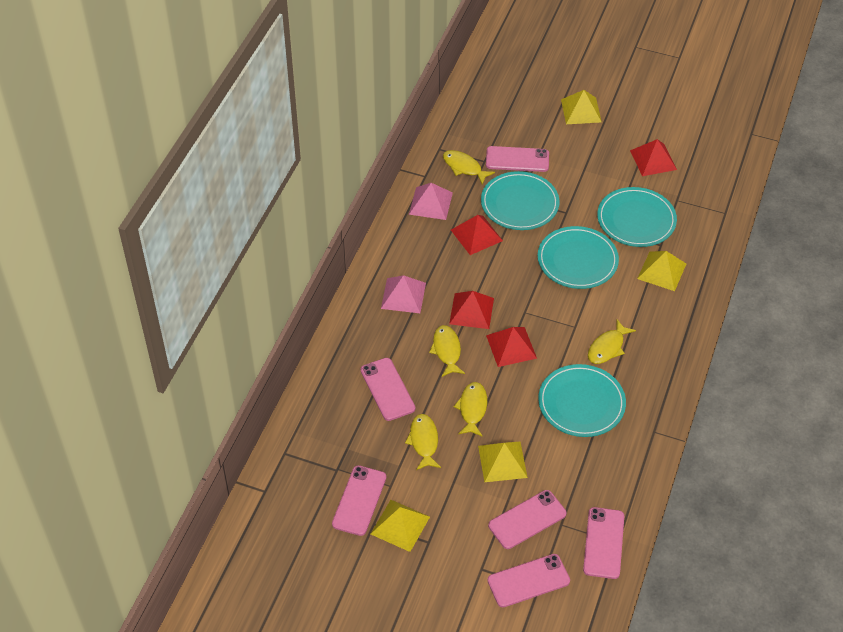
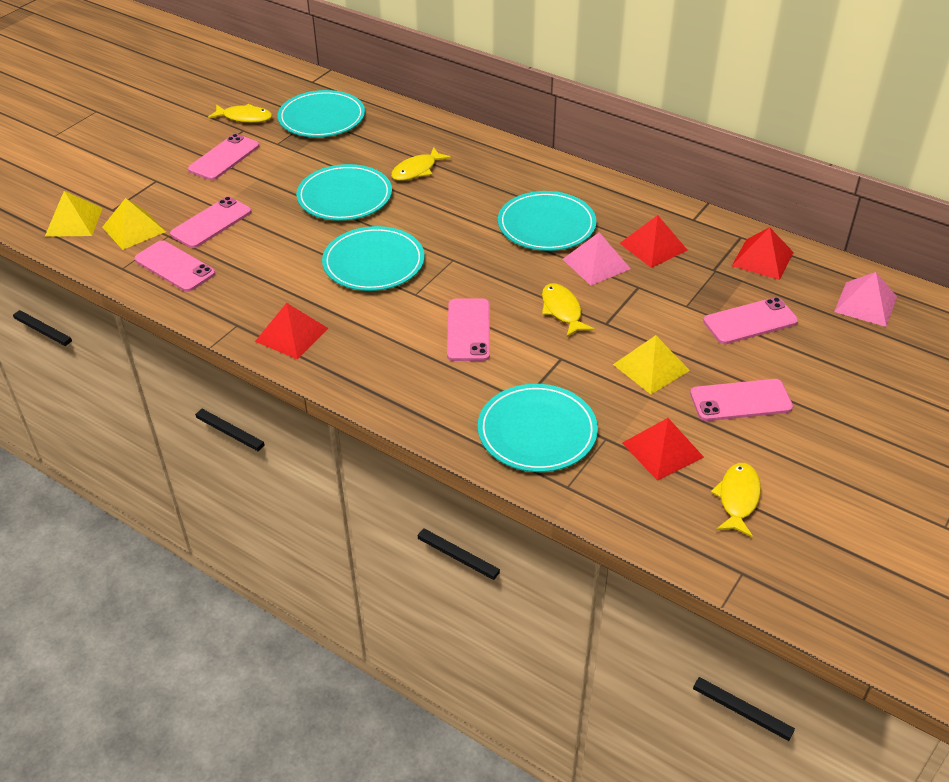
turquoise plate: [481,171,560,230] [538,226,619,289] [538,364,626,437] [597,187,677,247] = 4 -> [278,90,365,137] [296,164,392,221] [322,226,424,291] [478,384,598,472] [498,191,596,251] = 5
yellow fish: [405,414,441,470] [429,325,465,377] [443,150,495,185] [454,382,487,437] [588,320,636,364] = 5 -> [208,104,272,123] [391,147,451,181] [542,283,594,337] [711,463,761,537] = 4
yellow pyramid: [371,500,430,552] [478,442,528,482] [561,90,602,124] [637,251,686,291] = 4 -> [45,191,103,237] [102,198,166,250] [613,335,690,394] = 3

